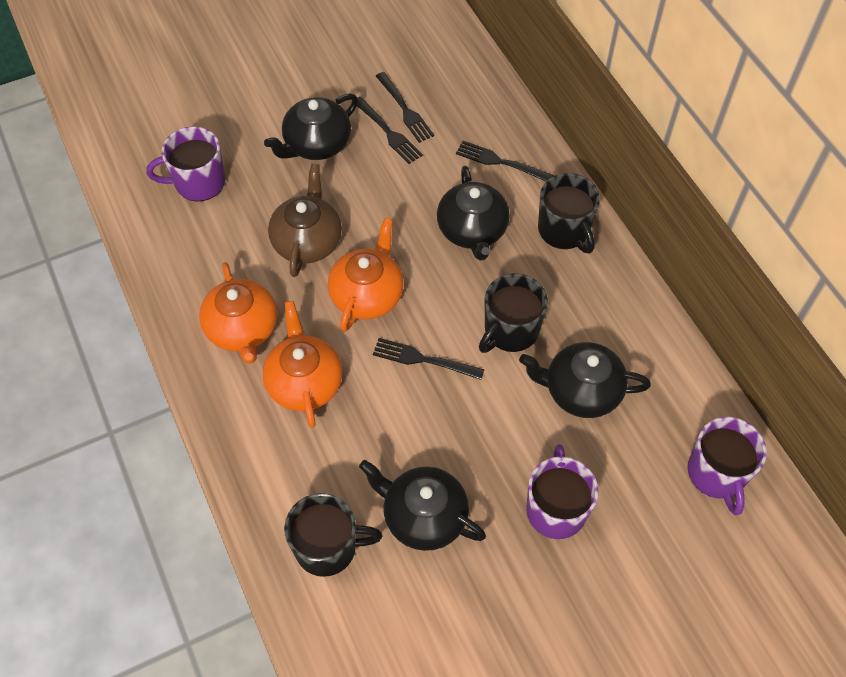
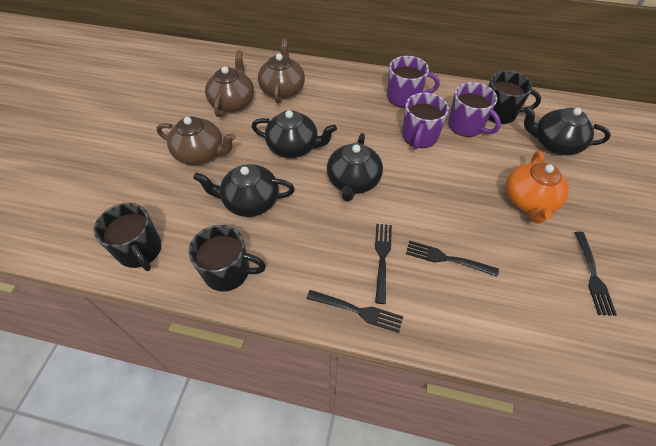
brown teapot: [268,163,342,277] = 1 -> [156,116,236,165] [205,50,254,117] [258,38,305,104] = 3
orange teapot: [199,262,277,364] [263,301,343,428] [328,218,404,332] = 3 -> [506,151,569,224] = 1

